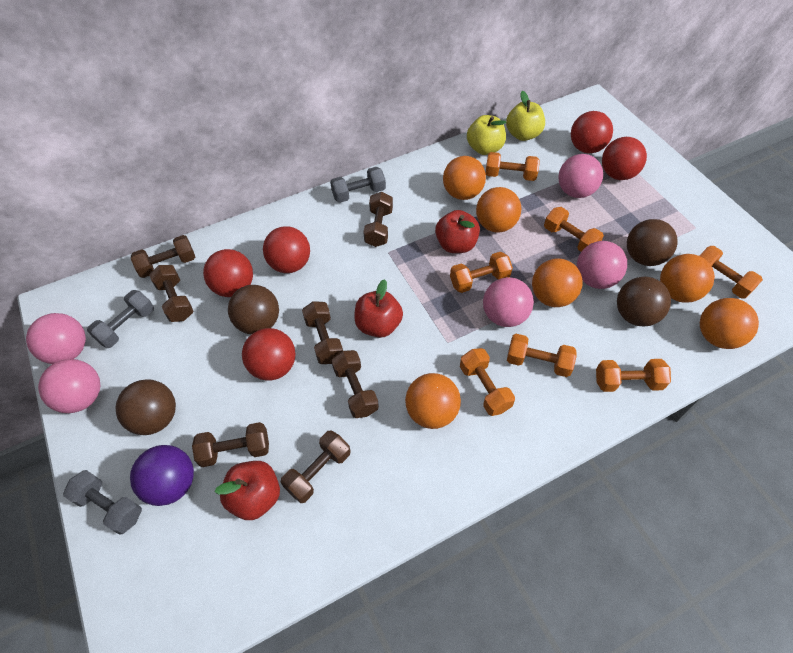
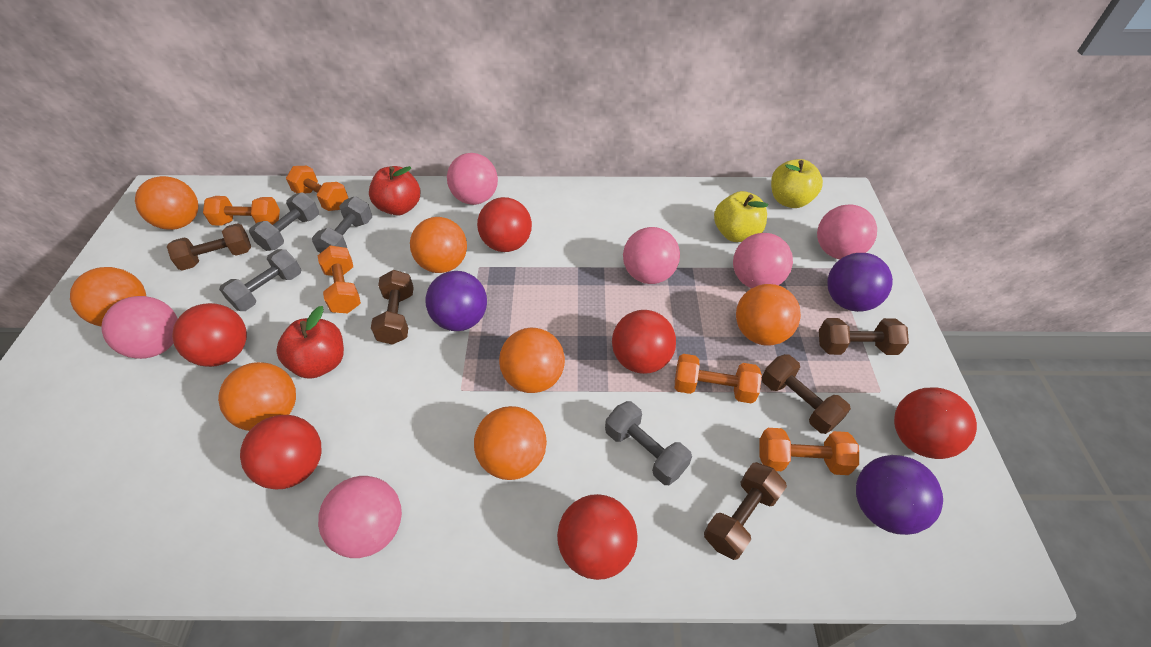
brown ball: [115,379,176,435] [228,285,279,334] [617,276,671,326] [627,219,677,266] = 4 -> none = 0
brown dumbbell: [131,235,195,278] [149,265,194,322] [192,422,269,467] [281,430,350,503] [302,301,343,364] [331,350,379,418] [363,192,393,247] = 7 -> [167,223,251,271] [371,270,414,345] [704,462,787,560] [762,354,851,434] [819,318,909,355] = 5
grey dumbbell: [63,470,142,535] [87,290,154,348] [330,167,386,203] = 3 -> [219,249,301,311] [249,193,319,251] [312,196,372,253] [605,401,692,485] = 4
orange ball: [405,373,461,429] [443,156,486,200] [476,187,521,232] [532,259,583,307] [660,254,715,303] [700,298,759,349] = 6 -> [70,267,146,326] [135,176,198,230] [218,362,296,431] [410,217,467,273] [474,406,547,480] [499,328,565,393] [736,284,801,346] = 7
orange dumbbell: [450,252,513,293] [460,348,515,416] [486,152,540,181] [507,334,577,377] [544,207,604,252] [596,359,671,392] [700,246,763,299] = 7 -> [203,196,280,226] [286,166,348,211] [318,246,361,313] [675,354,762,404] [759,428,859,475] = 5
pink ball: [26,313,86,364] [38,359,100,413] [483,277,534,327] [558,154,603,198] [577,241,627,289] = 5 -> [101,296,178,359] [318,476,402,558] [447,153,498,205] [623,227,680,284] [733,233,793,288] [817,204,877,259] = 6
purple ball: [130,445,194,506] = 1 -> [426,271,487,331] [827,253,893,312] [856,455,943,535] = 3
red apple: [215,461,280,520] [354,279,403,338] [435,210,480,253] = 3 -> [276,306,344,379] [369,166,420,215] = 2
red ball: [203,249,253,297] [242,328,295,381] [263,226,310,273] [571,111,613,153] [602,137,647,180] = 5 -> [172,303,247,367] [240,415,321,489] [477,197,532,252] [557,494,638,580] [612,310,676,374] [894,387,977,459] = 6

